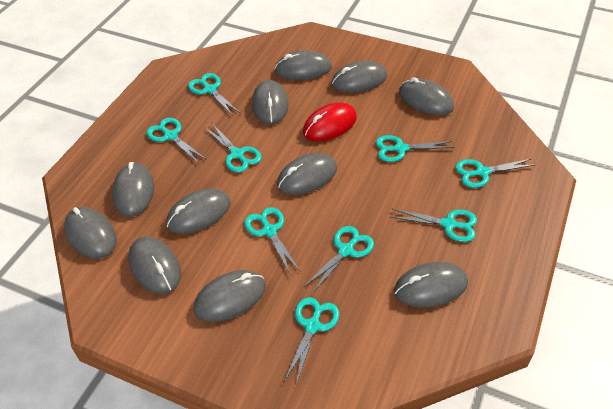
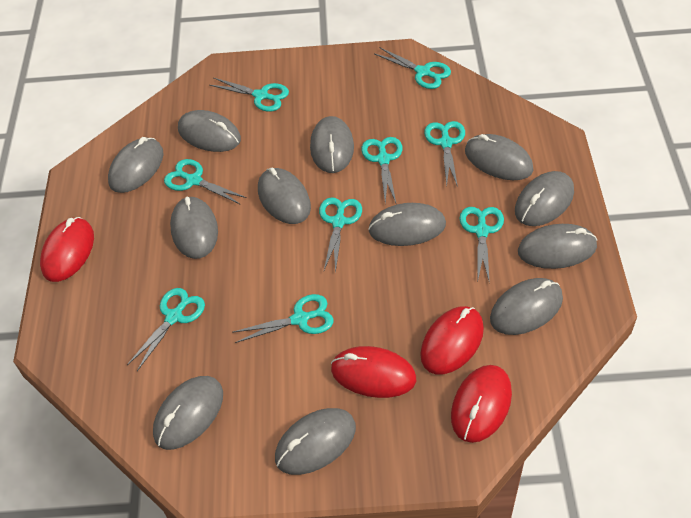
grey mouse: [64,207,117,259] [112,162,154,217] [128,236,181,294] [166,188,231,234] [193,270,266,322] [252,80,288,125] [275,50,332,80] [277,153,337,195] [331,61,387,93] [394,262,468,308] [399,77,454,115] = 11 -> [108,137,164,193] [153,376,223,450] [170,196,218,259] [178,110,241,152] [258,168,311,224] [275,408,356,475] [310,116,354,173] [368,203,446,246] [465,134,533,180] [490,278,563,335] [515,171,574,226] [518,224,597,269] = 12
red mouse: [303,102,357,141] = 1 -> [40,217,94,282] [331,346,416,398] [420,306,484,374] [451,365,512,443] = 4

